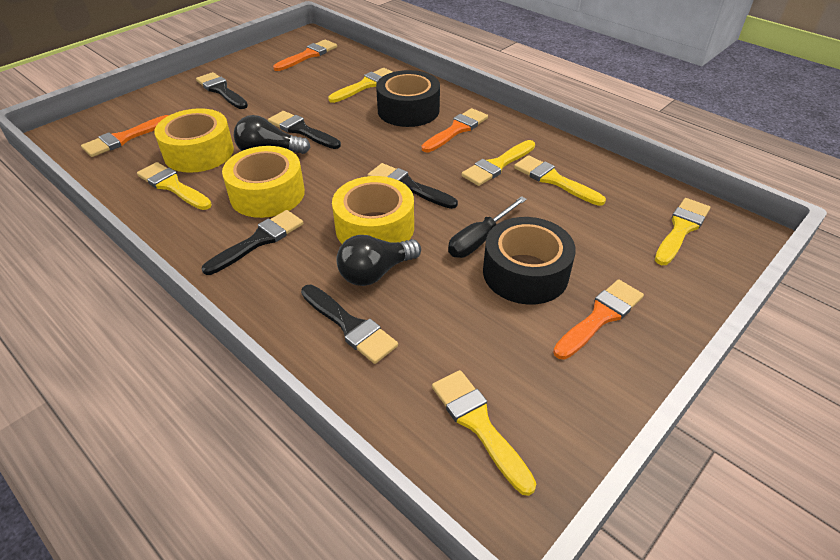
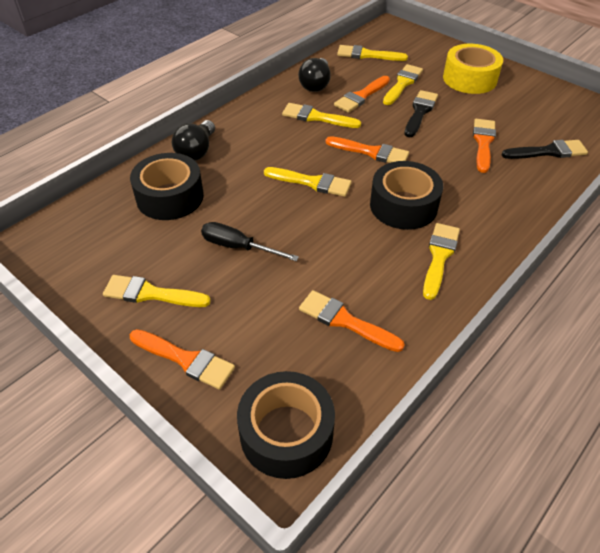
black brush: [196,72,248,109] [202,210,303,275] [268,111,341,149] [301,285,398,364] [368,163,458,209] = 5 -> [404,90,438,137] [502,140,588,159] = 2
black tape: [376,70,440,127] [483,217,576,305] = 2 -> [130,153,204,220] [237,371,335,479] [370,161,443,230] = 3
orange brush: [81,115,169,157] [273,40,337,71] [421,108,488,152] [553,279,644,360] = 4 -> [130,329,235,390] [299,290,405,352] [326,136,409,163] [334,76,390,113] [473,119,496,173] = 5
yellow tape: [154,108,234,173] [222,146,305,218] [332,176,414,244] = 3 -> [443,44,503,94] = 1

